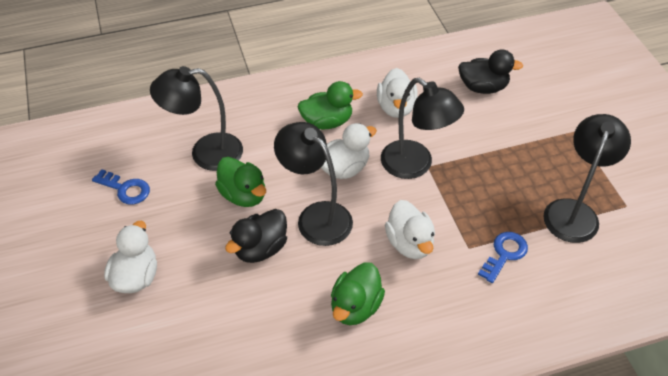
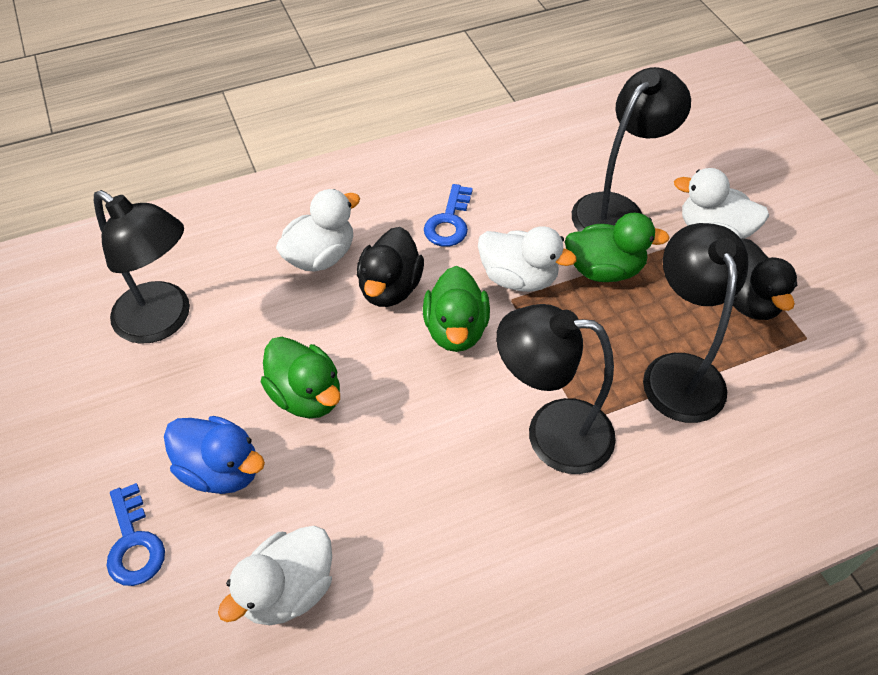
blue duck: none = 0 -> [164,416,265,494] = 1

